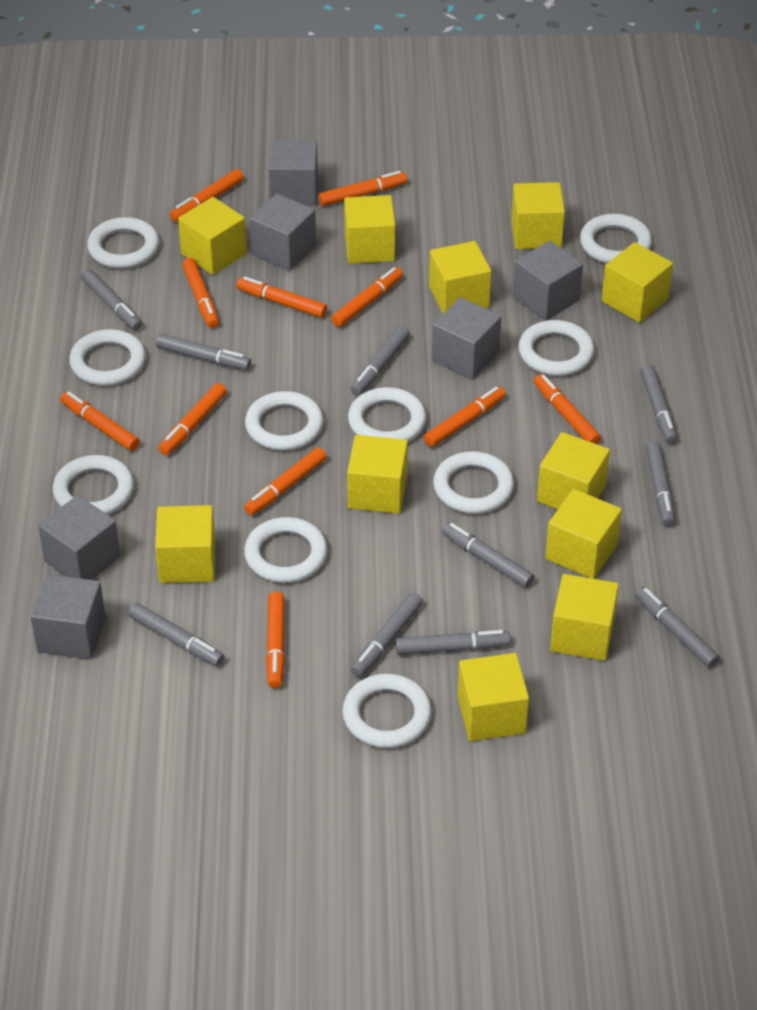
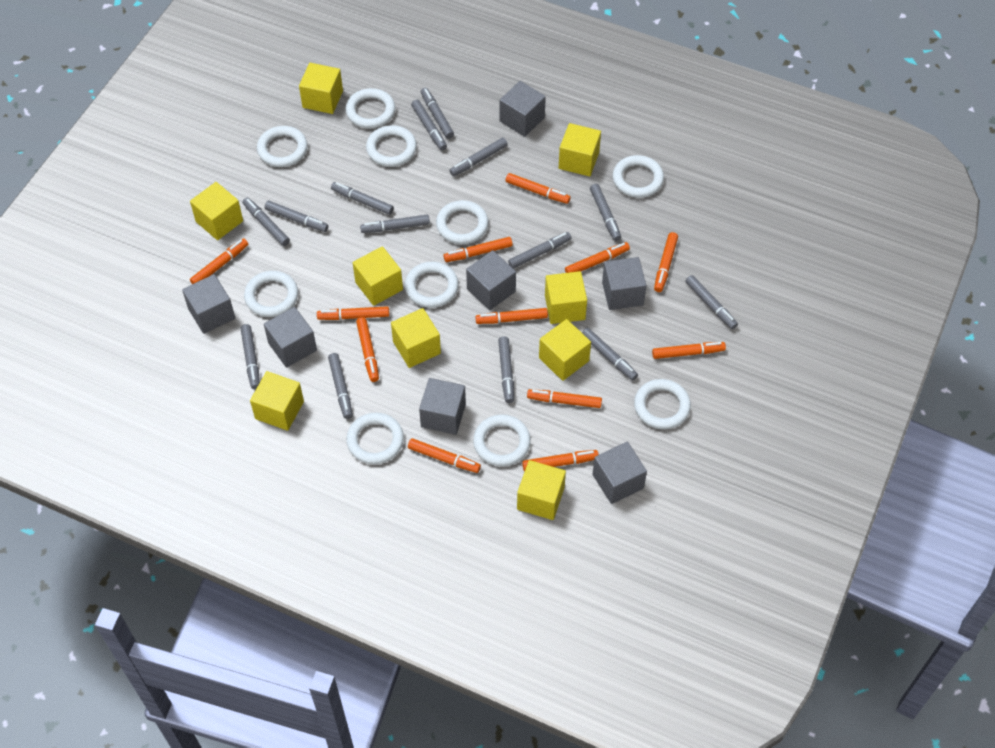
grey cube: [30,574,106,659] [38,495,120,580] [250,194,316,271] [269,140,318,205] [432,297,501,380] [513,241,583,321] = 6 -> [182,274,235,334] [264,307,317,368] [419,378,466,435] [466,250,516,310] [500,81,546,137] [592,442,647,504] [602,257,647,310] = 7
grey marker: [81,269,142,330] [128,603,224,666] [155,334,251,370] [350,326,410,396] [351,592,423,677] [396,630,511,655] [441,522,535,588] [635,587,720,668] [640,364,678,444] [646,441,675,526] = 10 -> [241,324,260,389] [243,198,290,246] [264,201,328,232] [328,353,353,419] [331,182,394,215] [360,214,430,233] [411,100,447,150] [421,88,454,139] [449,138,508,176] [498,336,514,403] [508,232,571,269] [582,328,638,380] [590,184,621,241] [685,275,738,329] = 14
orange marker: [60,391,140,451] [159,383,227,455] [170,169,244,222] [182,258,219,328] [236,276,327,318] [244,447,327,515] [266,591,285,688] [319,171,407,206] [331,267,403,327] [424,387,505,447] [534,374,601,444] = 11 -> [190,238,248,284] [317,306,389,320] [356,317,379,382] [408,438,481,473] [444,237,513,262] [475,308,548,324] [506,173,571,204] [522,450,599,471] [527,389,602,408] [565,242,630,273] [652,342,726,359] [654,232,678,292] = 12
yellow cube: [155,505,216,583] [178,197,247,275] [344,195,396,264] [347,435,408,514] [429,241,491,313] [458,653,529,741] [511,182,565,249] [537,432,610,509] [545,489,622,579] [550,574,619,661] [602,242,673,322] = 11 -> [190,182,243,240] [250,371,304,431] [299,63,343,114] [353,246,403,306] [391,308,441,368] [517,460,566,520] [539,319,591,381] [545,271,587,324] [559,123,601,176] = 9

